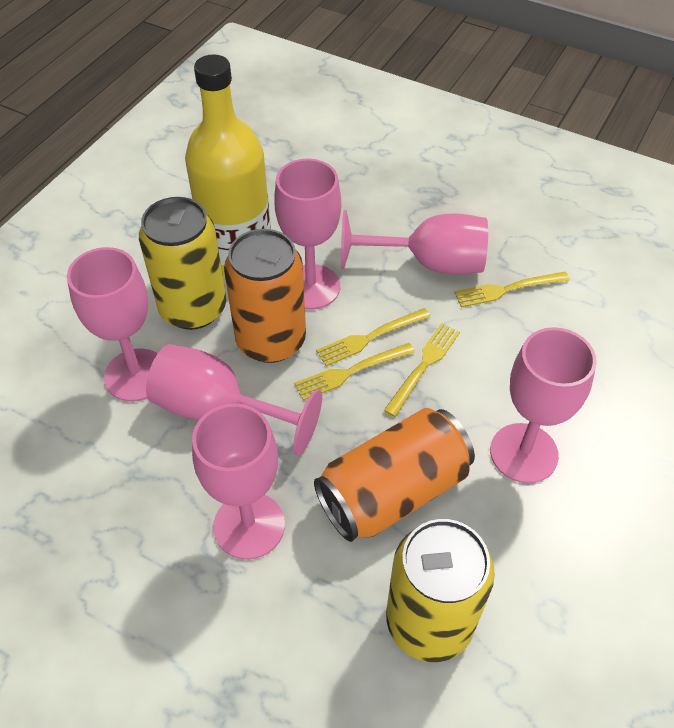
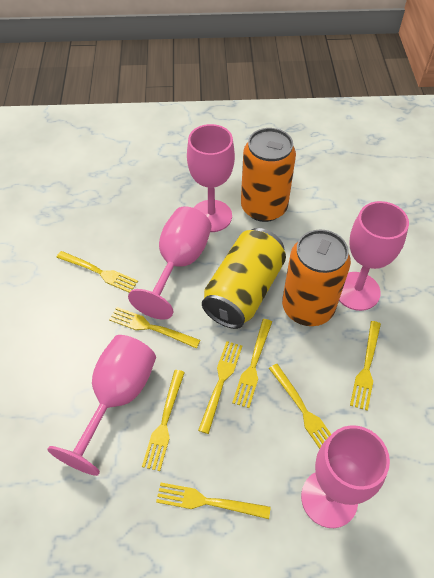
pink goblet: [67,247,158,402] [146,344,322,456] [192,403,285,559] [274,159,341,310] [341,210,488,274] [490,327,597,483] = 6 -> [47,335,156,476] [128,206,212,320] [187,124,235,232] [301,425,390,528] [339,201,409,311] = 5
yellow bottle: [185,54,271,277] = 1 -> none = 0
yellow can: [139,197,226,330] [386,519,495,662] = 2 -> [202,228,286,329] = 1
yellow fork: [294,343,415,401] [316,308,431,366] [384,323,460,417] [454,272,570,308] = 4 -> [56,251,138,293] [109,307,200,349] [142,370,185,471] [156,483,271,519] [198,341,242,434] [232,319,272,408] [269,364,331,449] [350,321,381,411] = 8

